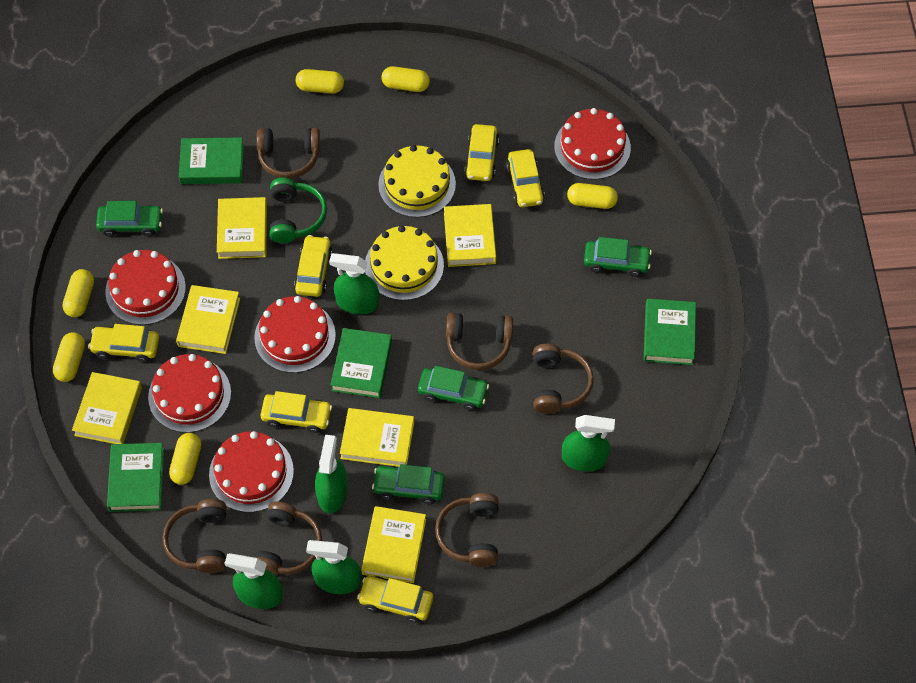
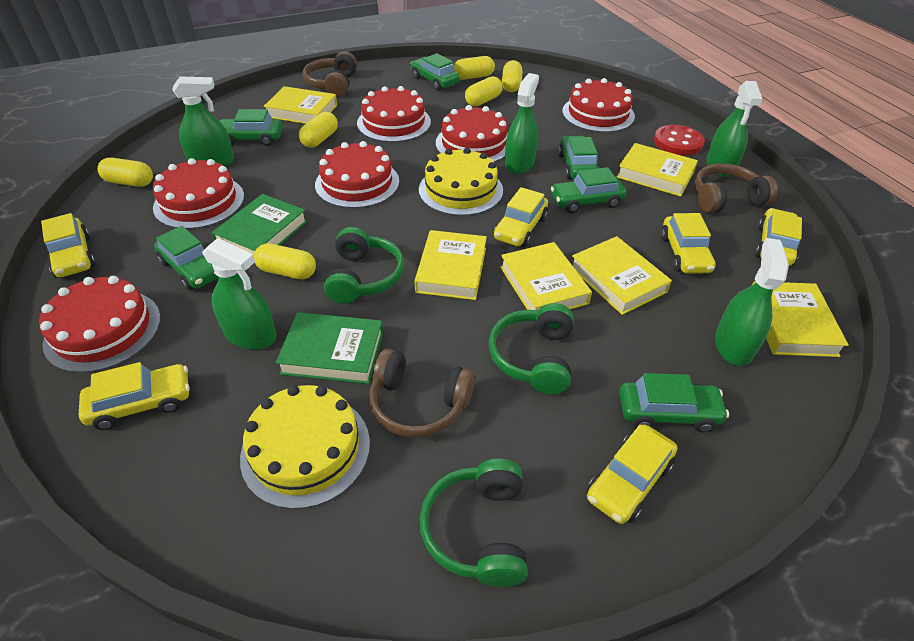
brown headphones: [163,499,227,573] [254,502,322,575] [256,128,321,179] [435,493,499,567] [446,313,513,370] [533,344,594,414] = 6 -> [302,52,357,97] [369,348,475,438] [695,163,778,213] = 3
green book: [107,443,164,512] [179,137,244,184] [331,328,392,398] [644,299,696,365] = 4 -> [212,194,307,256] [276,312,383,384] = 2
green car: [96,201,163,237] [372,464,445,504] [418,366,489,410] [584,237,652,277] = 4 -> [154,226,219,290] [219,109,283,146] [410,53,460,91] [551,167,626,213] [558,136,599,179] [619,373,729,432] = 6
green headphones: [269,178,327,243] = 1 -> [324,227,404,304] [419,459,528,587] [489,303,574,395] = 3
red button: none = 0 -> [654,125,705,155] = 1
red cake: [105,250,186,325] [148,354,231,433] [209,431,294,512] [254,296,336,373] [554,108,631,180] = 5 -> [39,276,161,373] [153,158,244,229] [315,141,399,208] [357,86,431,142] [436,105,508,162] [562,78,635,132] = 6

